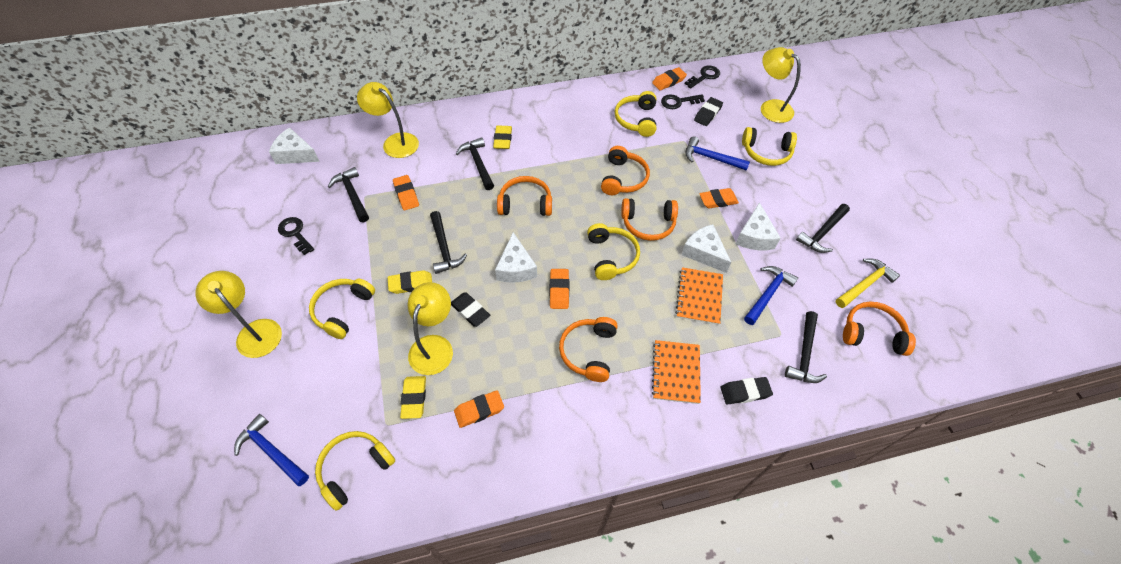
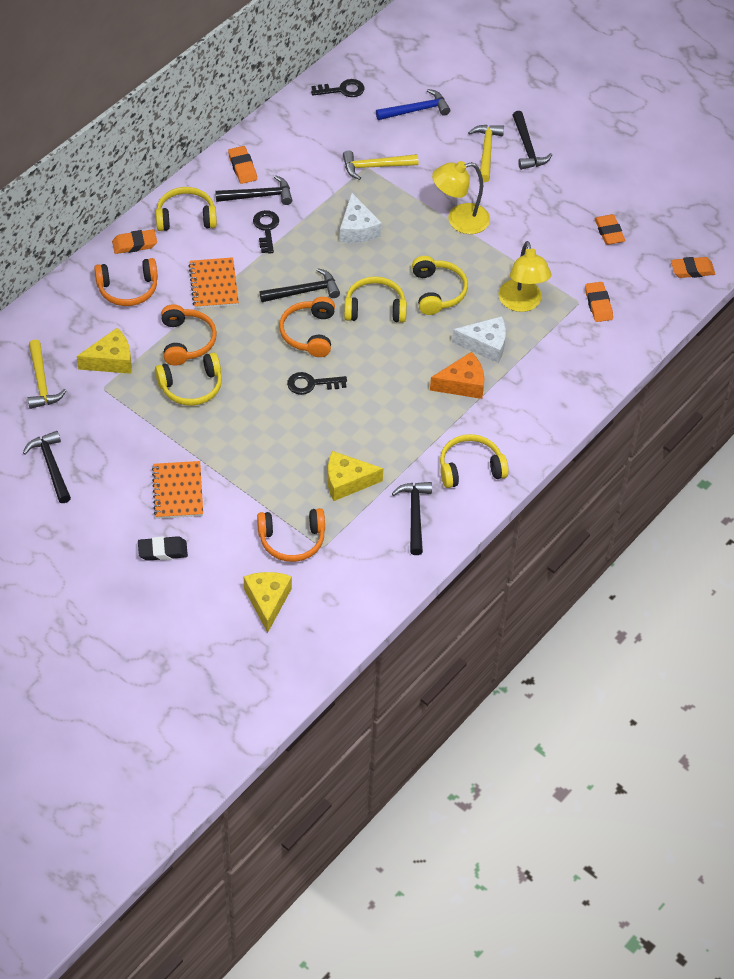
black eraser: [451,292,490,327] [694,97,723,126] [721,377,773,404] = 3 -> [138,536,188,561] = 1
blue hammer: [234,414,309,486] [685,136,750,171] [744,266,798,325] = 3 -> [376,89,450,120] = 1
orange cheese: none = 0 -> [430,352,484,399] = 1
orange headphones: [497,176,552,216] [559,317,618,382] [601,146,650,195] [621,198,678,241] [843,302,916,356] = 5 -> [94,258,158,306] [161,304,217,366] [257,508,325,562] [279,297,335,357] = 4
white cheese: [269,127,320,164] [495,232,537,283] [682,224,731,273] [735,202,781,250] = 4 -> [340,193,382,243] [452,316,506,363] = 2
yellow cheese: none = 0 -> [77,328,132,374] [244,572,292,633] [328,451,383,501] = 3
yellow eraser: [388,270,432,294] [400,376,426,419] [493,126,512,149] = 3 -> none = 0
yellow hammer: [836,259,900,308] = 1 -> [28,340,66,409] [343,151,418,180] [468,125,504,182] = 3
yellow lamp: [195,271,282,358] [357,82,419,158] [407,282,453,375] [761,47,801,123] = 4 -> [432,161,490,234] [499,241,551,312] = 2

